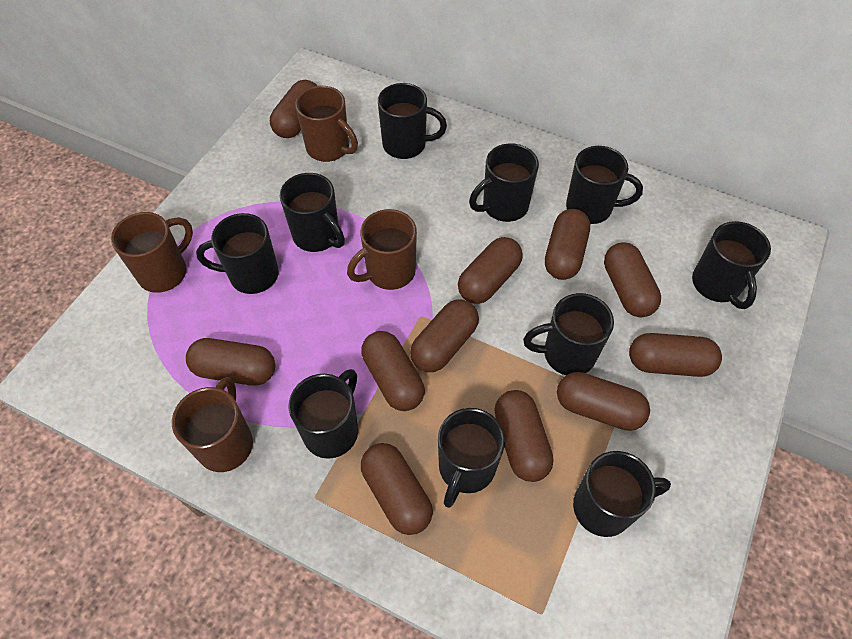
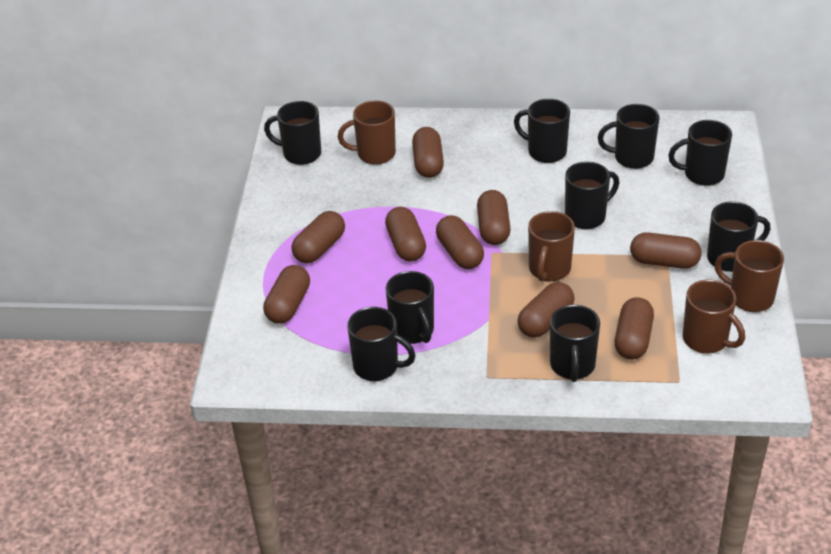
black mug: [196,213,279,294] [280,173,345,252] [289,369,358,459] [378,83,447,159] [438,408,505,508] [469,143,539,222] [523,293,614,375] [566,146,643,224] [573,451,671,537] [692,221,771,309] = 10 -> [264,101,321,165] [347,307,416,381] [386,271,434,344] [514,99,570,163] [550,305,600,382] [565,162,619,229] [598,104,659,169] [668,120,732,186] [707,201,771,272] = 9
brown capsule: [186,338,275,385] [270,80,317,138] [361,331,425,411] [361,443,433,535] [410,299,479,372] [458,237,523,304] [494,390,553,482] [545,209,590,280] [557,372,650,431] [604,242,661,317] [629,333,722,377] = 11 -> [263,265,310,324] [291,211,345,263] [385,207,426,262] [412,127,444,178] [436,215,484,269] [477,190,510,245] [517,282,575,338] [615,297,654,359] [630,232,702,269] = 9

